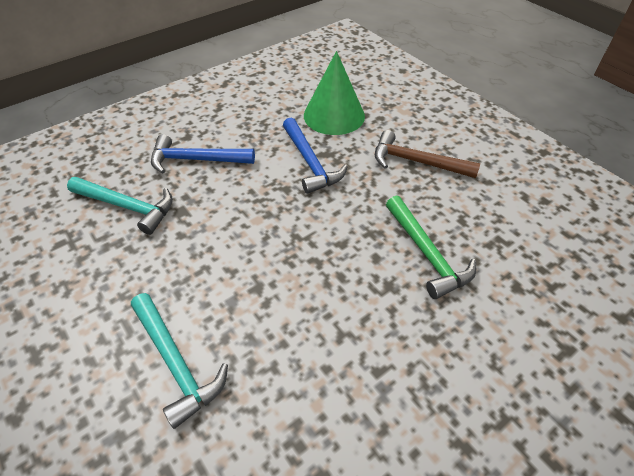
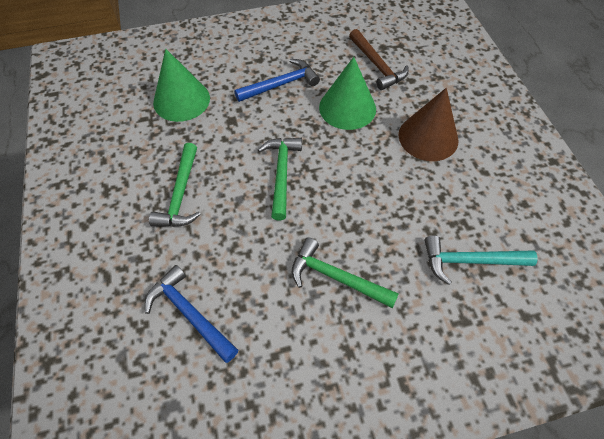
brown cone: none = 0 -> [398,88,458,161] = 1
green cone: [304,51,365,135] = 1 -> [153,49,210,122] [319,57,376,130] = 2
green hammer: [386,196,476,299] = 1 -> [149,143,201,227] [258,138,302,220] [292,237,399,308] = 3
turquoise hammer: [67,177,173,235] [131,293,228,429] = 2 -> [424,235,538,285] = 1

